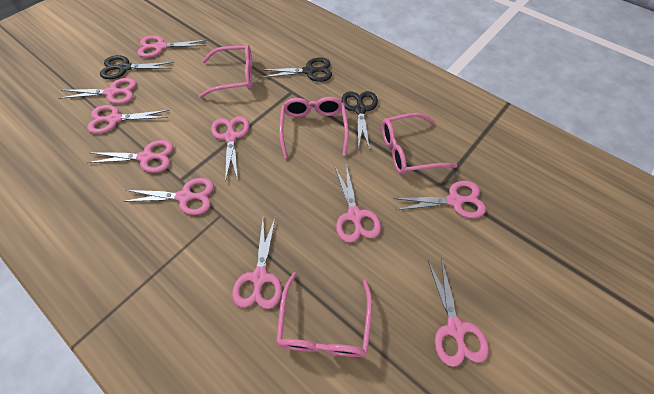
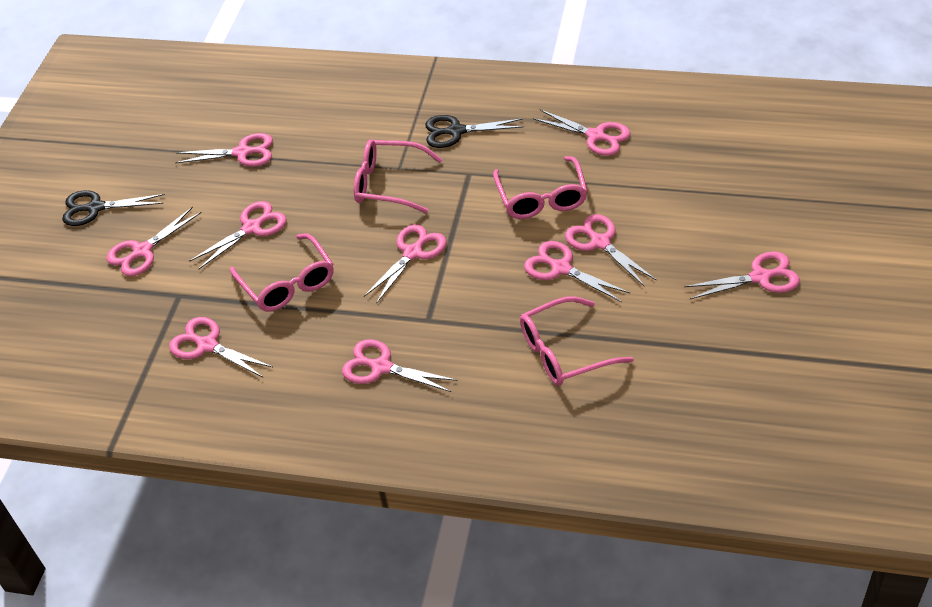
black scissors: [100,55,174,79] [261,57,332,82] [342,91,378,150] = 3 -> [62,190,165,226] [425,115,524,148] = 2

